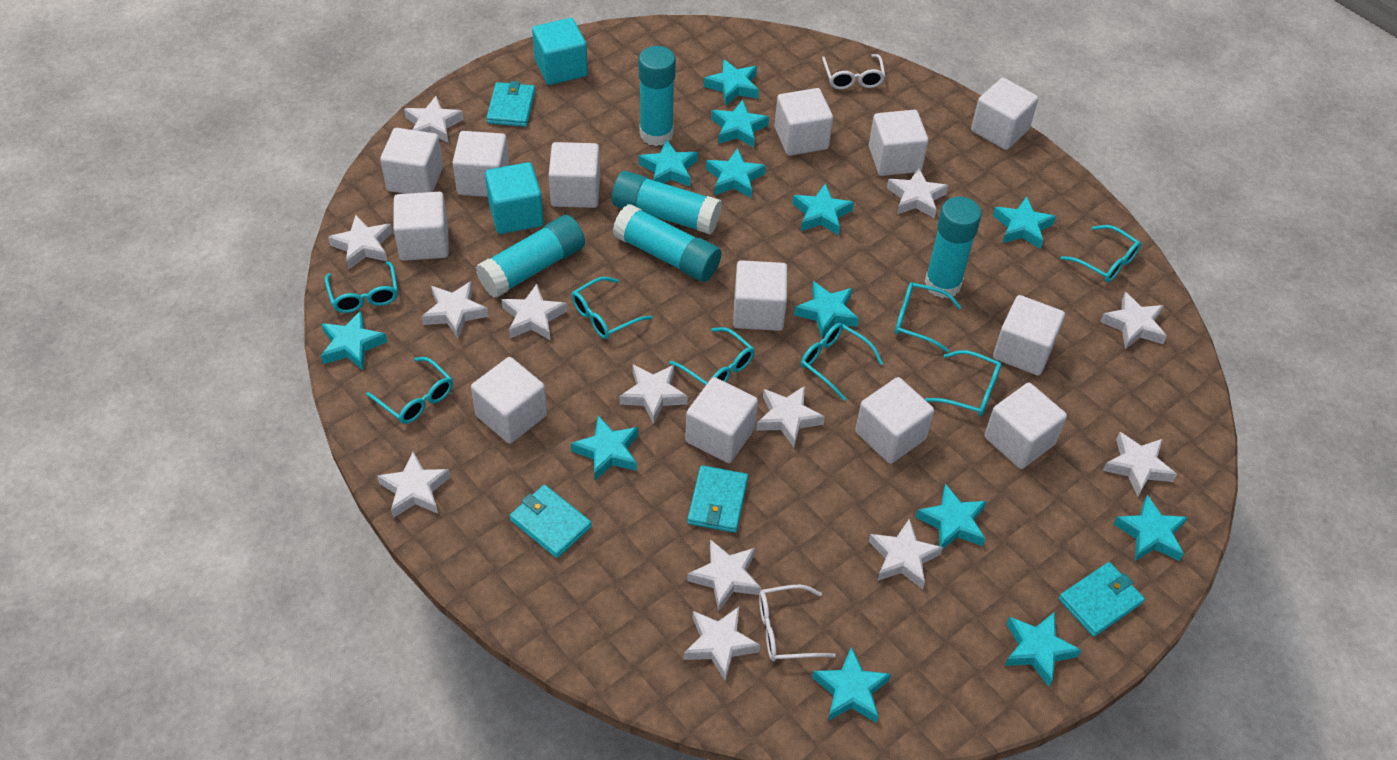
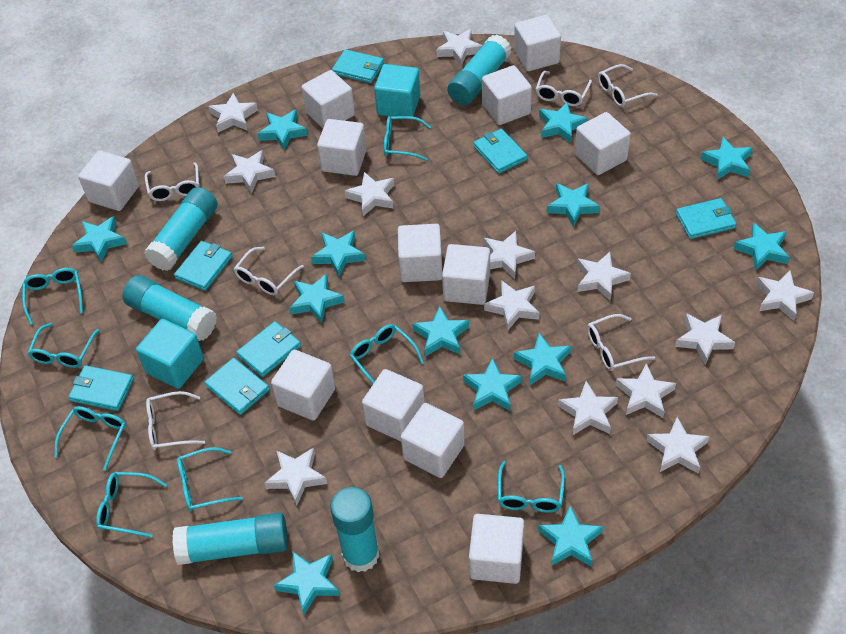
turquoise wallet: [486,81,535,127] [510,485,592,558] [688,465,748,533] [1059,562,1145,637] = 4 -> [68,365,134,411] [174,241,232,291] [204,358,270,415] [236,321,301,377] [332,49,384,83] [473,129,527,174] [676,198,736,239] = 7
white cube: [380,128,443,194] [393,192,449,261] [452,131,509,197] [471,357,547,444] [549,142,600,208] [685,377,758,463] [733,260,788,331] [775,88,833,156] [855,377,934,464] [869,110,928,176] [971,78,1039,150] [984,383,1067,469] [993,295,1065,375] = 13 -> [78,151,139,211] [271,350,336,421] [301,70,355,128] [317,119,367,176] [362,369,425,441] [398,224,442,282] [401,403,465,478] [442,244,490,305] [469,514,524,584] [482,65,532,125] [514,15,561,71] [575,112,631,175] = 12
white glasses: [759,585,836,661] [822,54,885,89] = 2 -> [145,163,199,201] [146,391,205,450] [234,247,304,295] [536,71,592,106] [587,314,655,371] [598,64,657,107] = 6

